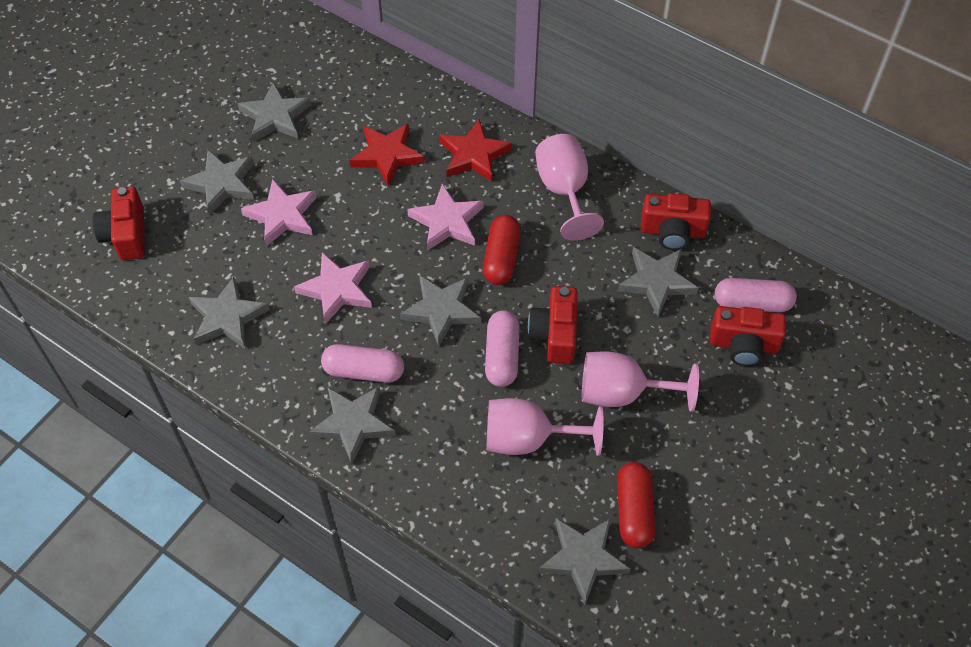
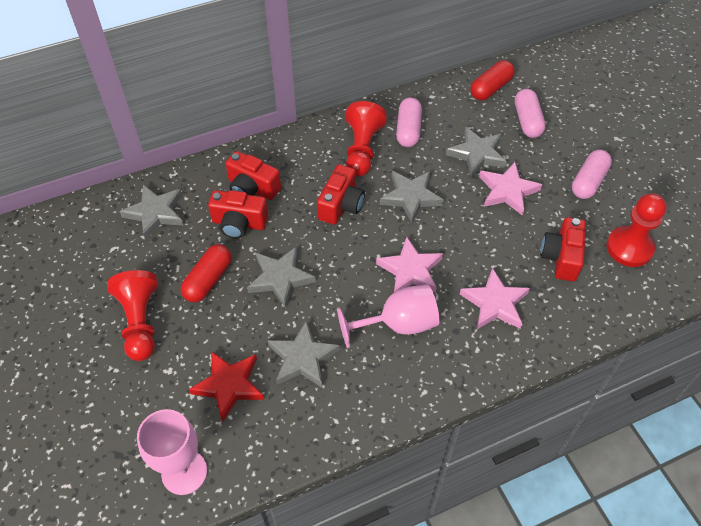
grey star: [180,150,254,215] [189,277,270,348] [238,81,311,142] [309,386,395,464] [400,275,481,347] [539,518,630,604] [618,247,699,317] = 7 -> [119,185,184,240] [247,246,316,308] [268,320,340,388] [380,171,444,223] [446,126,507,177] = 5
pink goblet: [487,398,604,456] [535,134,604,241] [582,351,699,412] = 3 -> [137,409,207,495] [337,285,440,348] = 2
red pawn: none = 0 -> [107,270,158,361] [345,101,387,176] [606,193,667,267] = 3
red star: [350,124,425,186] [439,119,512,182] = 2 -> [189,351,264,422] = 1

